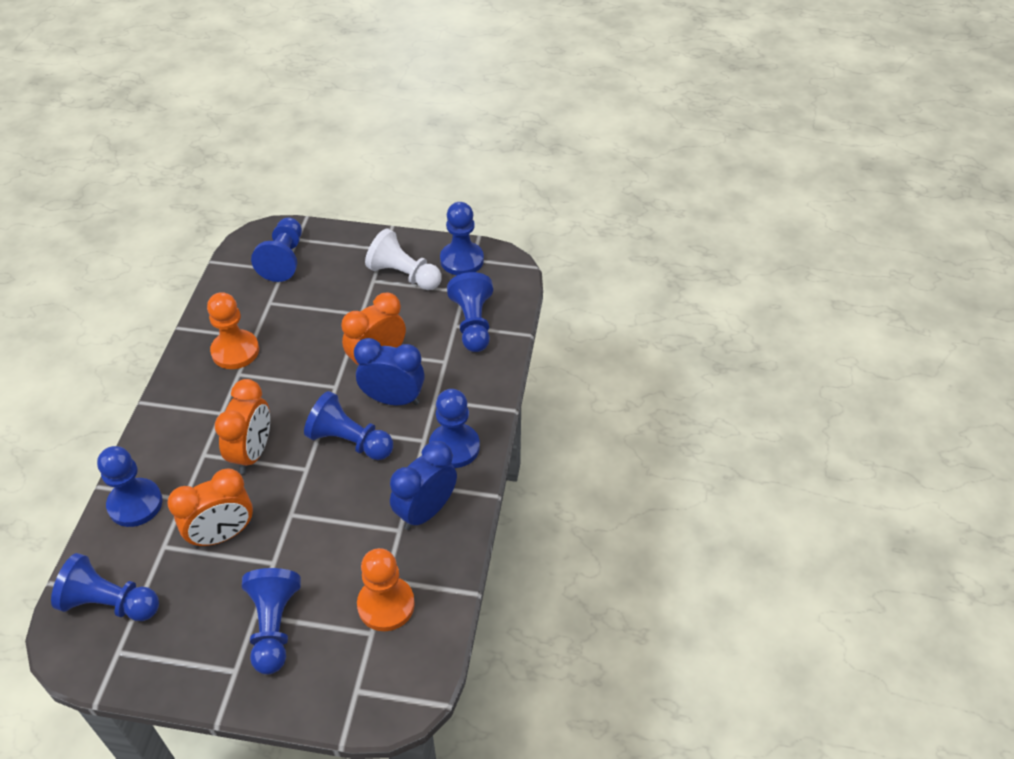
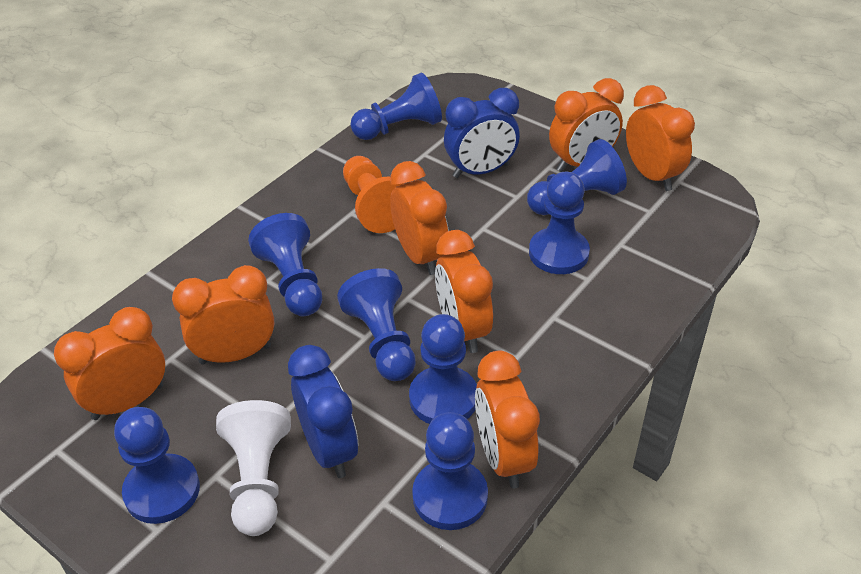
orange clock: [167,468,253,548] [215,379,270,474] [341,293,406,370] = 3 -> [54,307,165,420] [172,265,274,365] [390,161,449,275] [435,230,493,353] [475,351,540,488] [549,78,624,172] [626,85,695,191] = 7
orange pawn: [207,292,259,369] [357,548,415,631] = 2 -> [343,156,405,233] = 1

